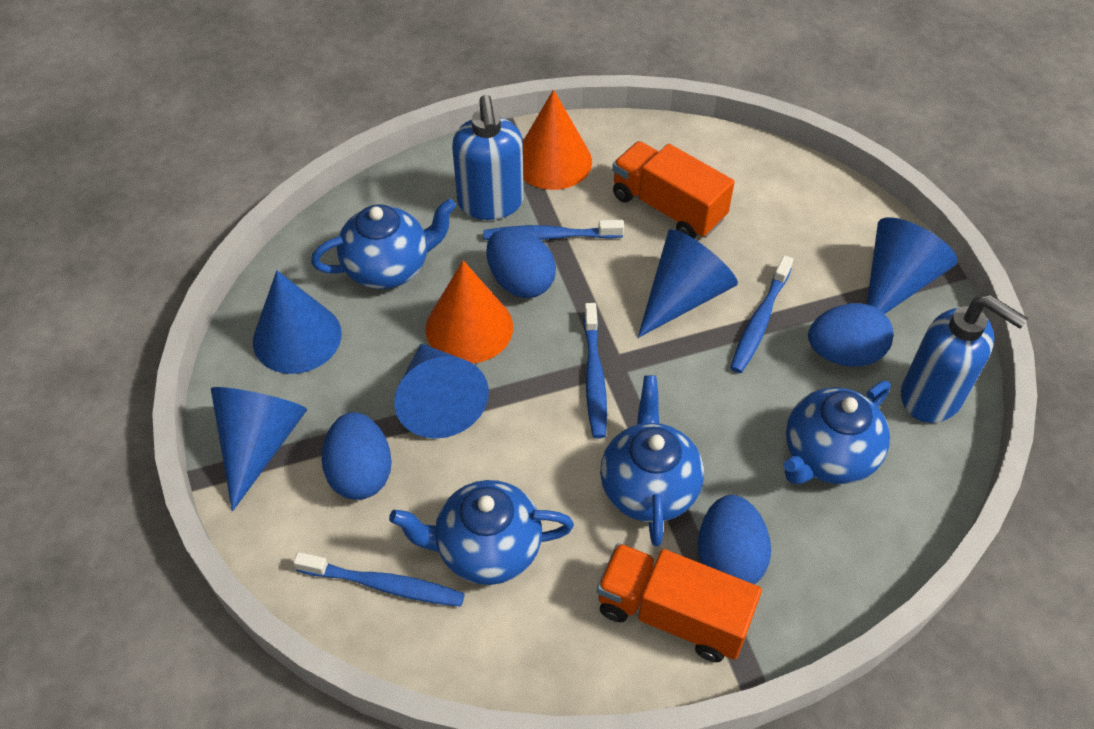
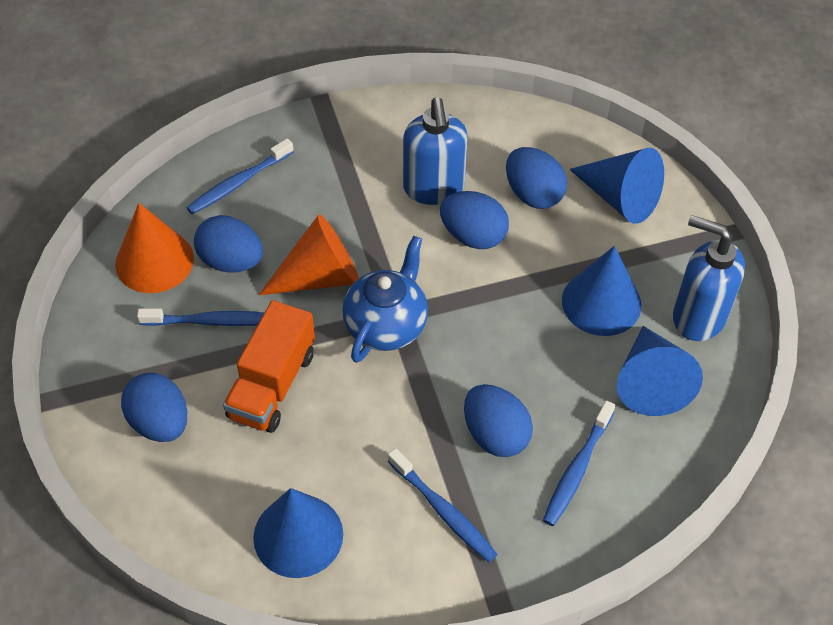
blue cone: [211,387,307,511] [253,270,342,374] [394,344,489,439] [638,229,738,338] [867,217,957,314] = 5 -> [253,488,343,578] [562,246,641,336] [569,148,664,224] [617,326,703,416] = 4
blue egg: [322,412,392,500] [486,228,556,298] [698,495,771,584] [808,303,893,367] = 4 -> [121,373,187,442] [194,215,263,273] [440,191,509,249] [464,384,533,457] [506,147,567,209] = 5
blue teapot: [311,199,456,289] [389,480,574,585] [600,375,704,546] [784,381,891,484] = 4 -> [342,236,428,363] = 1
orange truck: [597,543,762,662] [612,141,735,238] = 2 -> [223,300,315,433] = 1

